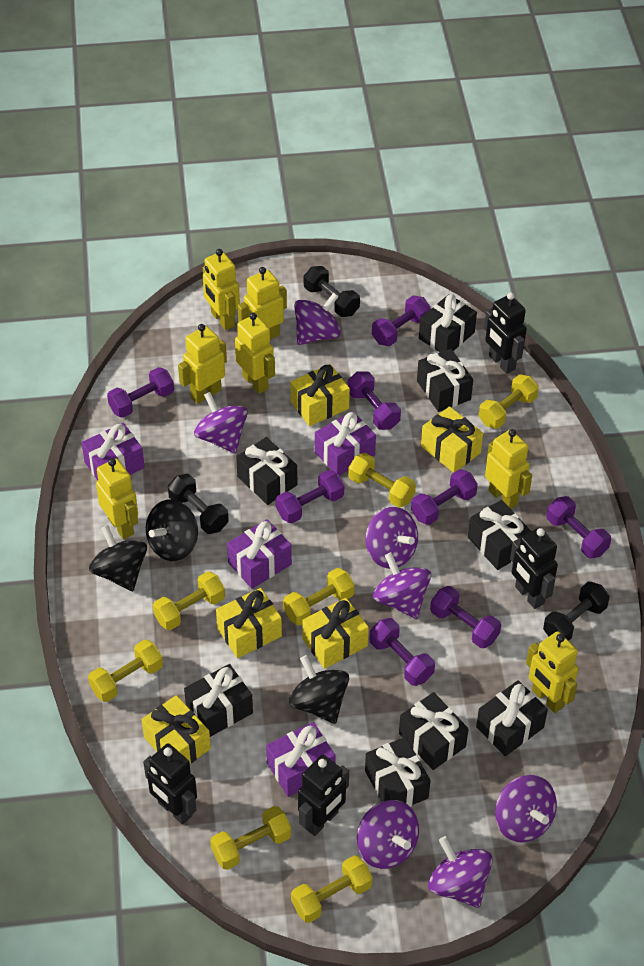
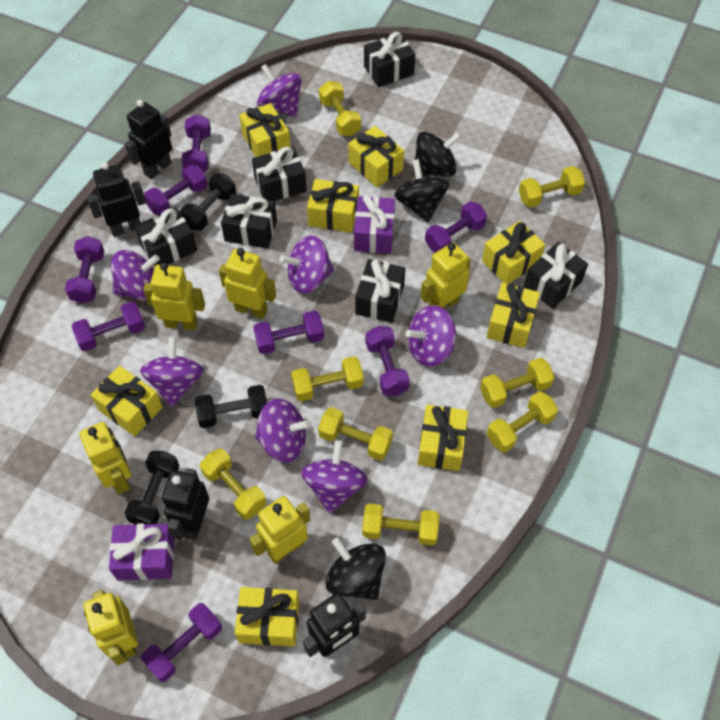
black gift: [184,664,253,737] [236,437,297,505] [365,737,431,807] [399,692,469,770] [417,349,473,412] [419,294,477,352] [468,500,531,570] [476,680,548,756] = 8 -> [134,207,197,267] [221,194,277,249] [252,147,307,201] [355,259,405,323] [364,32,415,87] [524,242,588,309] = 6
purple gift: [82,423,145,480] [227,519,292,589] [266,722,336,797] [315,411,376,475] = 4 -> [109,523,174,580] [354,195,395,253] = 2
yellow dumbbell: [88,640,163,702] [153,571,225,630] [210,806,291,870] [283,568,355,625] [291,855,372,923] [348,453,416,508] [479,374,539,429] = 7 -> [200,448,266,520] [291,356,364,401] [318,407,393,461] [319,81,361,136] [362,503,439,546] [480,358,554,408] [487,391,558,452] [519,166,585,208] = 8
yellow gift: [142,695,211,764] [216,588,282,658] [290,364,350,426] [302,598,369,669] [421,406,483,473] = 5 -> [91,366,162,437] [235,587,299,647] [239,103,291,157] [307,179,359,233] [348,126,404,188] [418,404,468,471] [482,221,545,284] [487,283,540,348] = 8
yellow robot: [96,458,138,540] [178,324,227,404] [203,249,240,330] [235,313,275,394] [238,267,287,339] [485,429,532,509] [526,631,578,713] = 7 -> [79,422,131,495] [83,590,138,665] [143,263,205,330] [219,248,276,319] [249,496,310,564] [421,242,471,310] = 6

